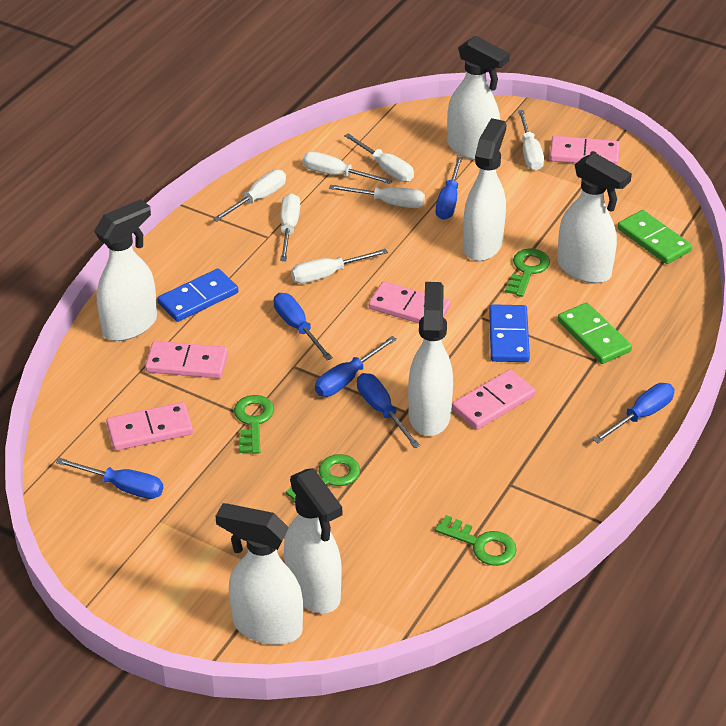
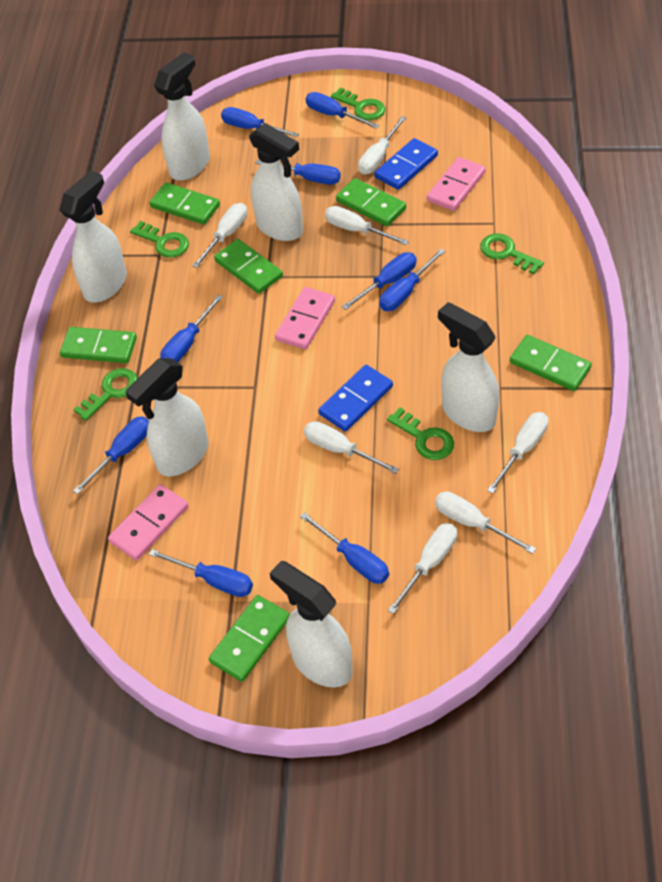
blue screwdriver: [56,458,163,499] [274,293,333,360] [315,336,397,397] [357,373,420,448] [436,156,463,220] [593,383,675,443] = 6 -> [73,416,149,494] [149,549,253,597] [160,295,223,362] [221,107,299,138] [255,160,341,185] [300,512,389,584] [306,92,379,129] [342,252,417,310] [379,249,445,311] = 9
green domino: [557,303,632,364] [617,210,692,264] = 2 -> [60,327,137,363] [149,182,220,225] [209,595,290,682] [214,239,283,294] [336,178,406,226] [510,335,592,391] = 6
green key: [234,395,274,454] [286,454,360,503] [435,515,517,566] [505,248,550,297] = 4 -> [73,368,138,421] [130,221,189,258] [331,87,385,121] [387,408,454,460] [480,233,544,274] = 5
pink domino: [106,402,193,451] [145,341,228,379] [369,281,451,323] [452,369,536,430] [550,136,620,165] = 5 -> [108,484,189,561] [275,287,335,349] [427,157,486,211] = 3
white spray bottle: [94,199,157,341] [216,503,303,645] [284,468,342,613] [408,282,453,436] [447,36,510,160] [463,118,506,261] [557,152,632,283] = 7 -> [59,170,127,302] [125,358,208,476] [154,52,210,181] [249,123,303,241] [269,561,353,687] [438,302,499,432] = 6

